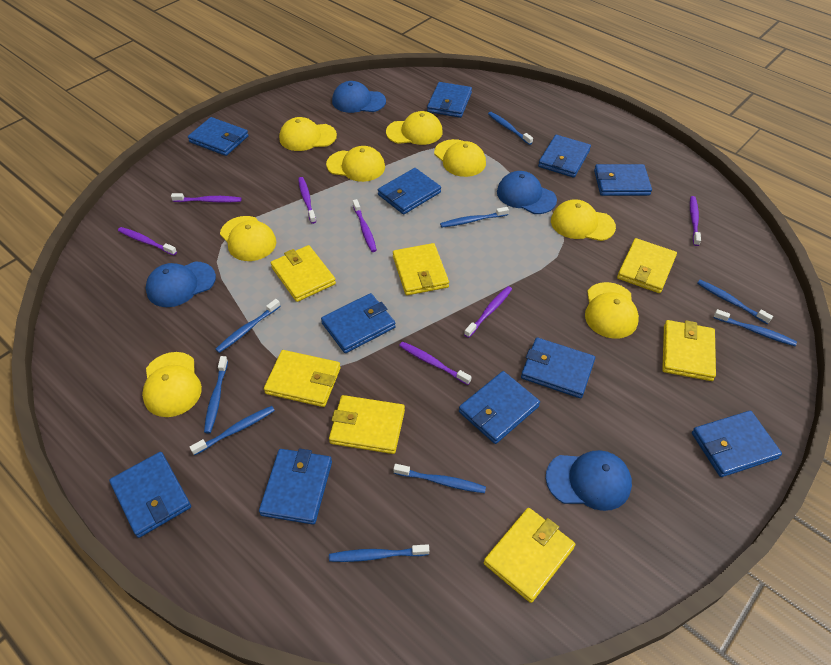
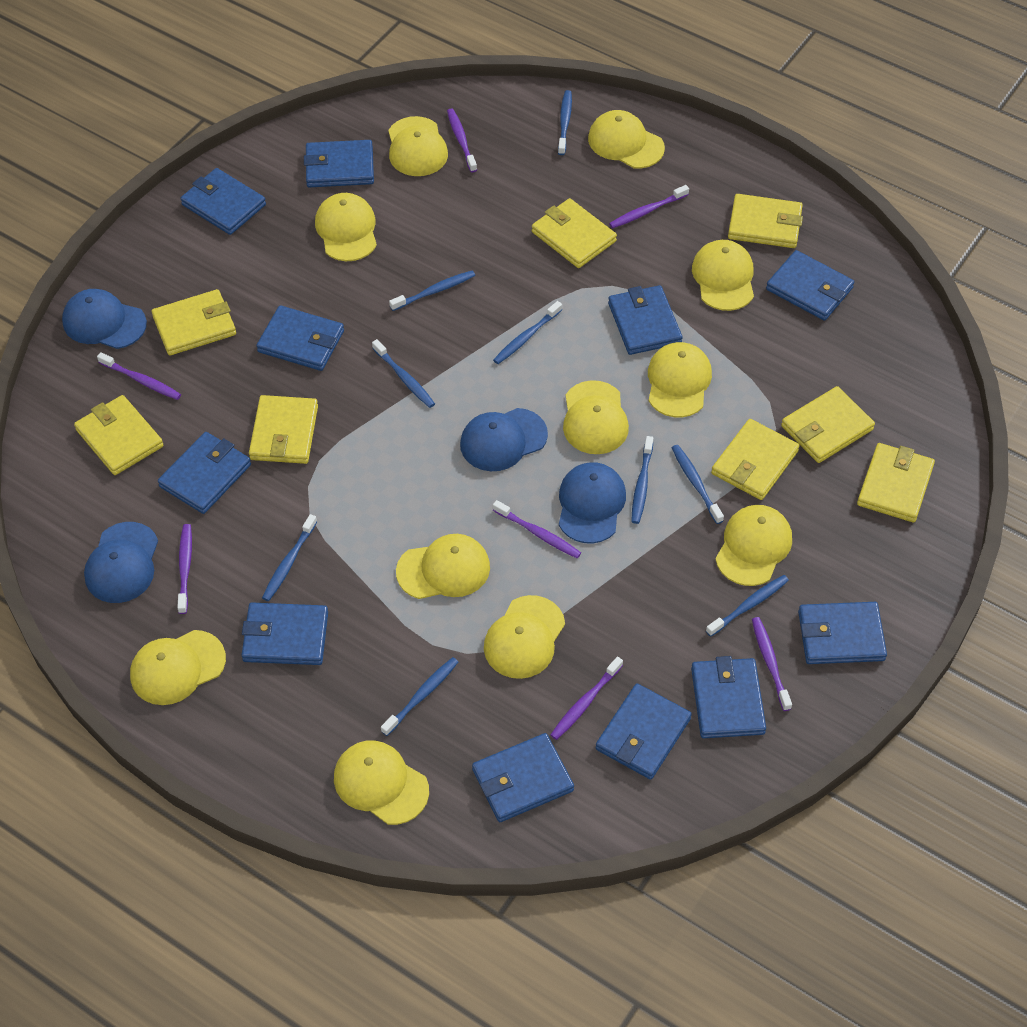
yellow cap: [142,352,202,417] [220,216,276,261] [279,117,337,151] [326,146,385,182] [386,111,443,145] [434,139,486,177] [551,199,616,241] [585,282,639,339] = 8 -> [130,630,226,705] [315,193,377,261] [334,740,429,825] [388,116,448,176] [396,534,490,599] [484,595,565,679] [563,380,629,454] [588,110,665,168] [648,342,712,417] [692,240,754,311] [716,505,792,586] = 11
yellow wallet: [264,350,341,407] [271,245,336,302] [329,395,405,454] [393,243,449,295] [484,508,575,603] [617,238,677,293] [662,320,716,381] = 7 -> [74,395,163,475] [151,289,236,355] [249,395,318,464] [532,198,617,268] [711,419,800,500] [728,194,803,248] [781,386,875,463] [857,443,935,522] = 8

